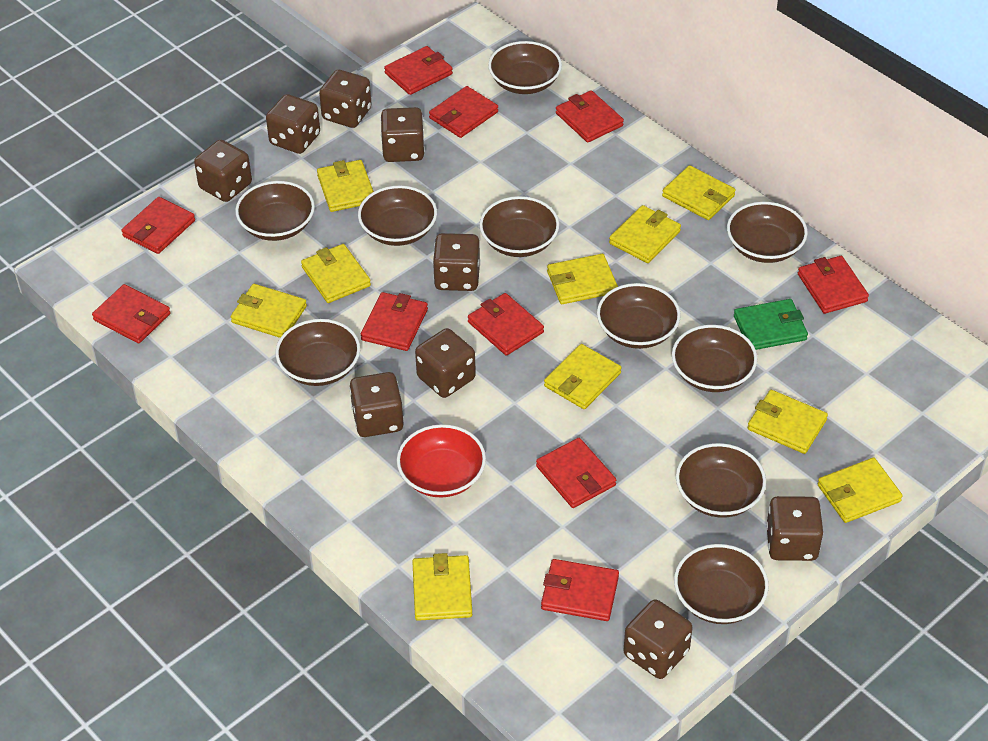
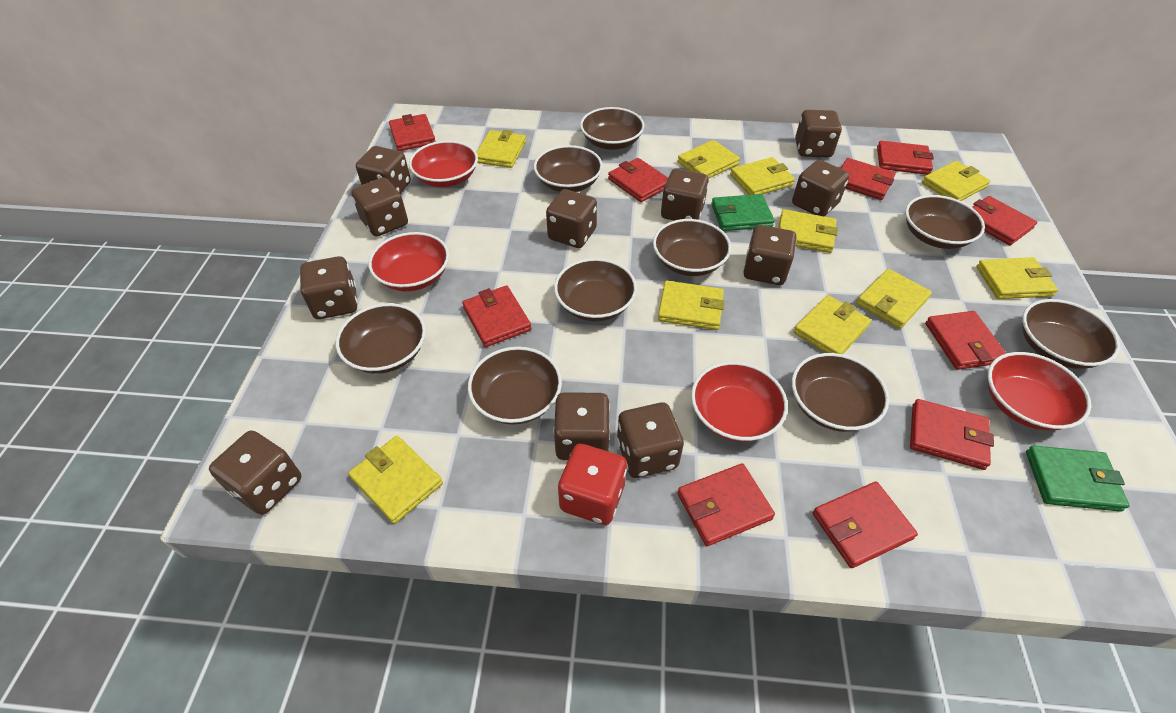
brown bowl: [235,181,315,241] [275,319,360,386] [358,186,437,246] [479,196,559,257] [488,41,562,94] [597,283,681,349] [672,325,757,392] [674,544,769,624] [676,443,766,518] [727,202,808,263] = 10 -> [336,303,426,374] [468,347,562,425] [534,145,603,192] [554,258,637,321] [580,107,644,150] [653,219,731,276] [792,353,889,432] [905,195,985,249] [1022,299,1120,369] = 9
brown dice: [194,140,252,202] [266,94,320,154] [319,70,372,128] [349,372,404,437] [380,107,425,162] [415,328,476,398] [433,233,481,291] [624,599,693,679] [766,496,823,561] = 9 -> [209,430,301,515] [300,256,357,319] [351,178,408,237] [356,146,411,193] [546,189,597,248] [553,392,610,460] [617,402,684,478] [661,168,709,221] [743,225,796,285] [792,160,849,216] [795,110,842,158] = 11
green wallet: [734,299,808,350] = 1 -> [711,194,775,231] [1026,445,1130,512] = 2
red bowl: [397,424,486,498] = 1 -> [368,232,449,291] [409,141,478,187] [691,362,788,442] [988,352,1091,431] = 4
red dice: none = 0 -> [558,444,627,525] = 1

